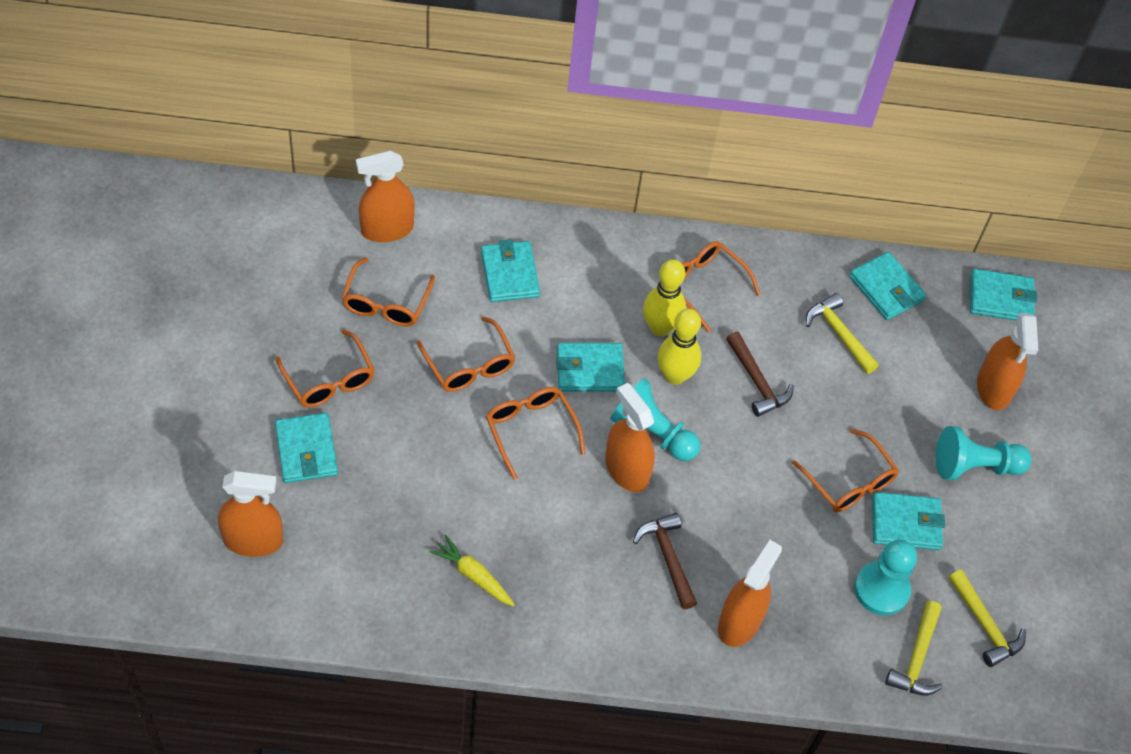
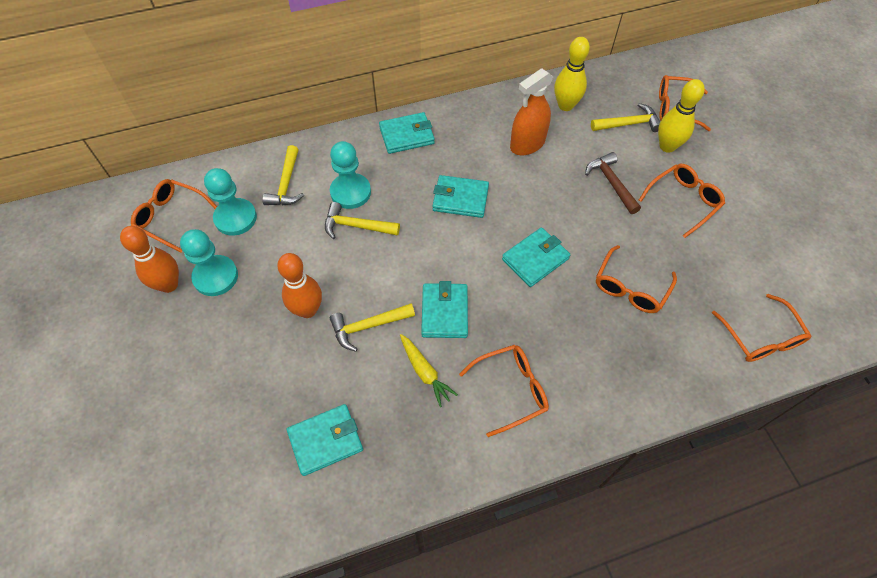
brown hammer: [633,513,697,609] [726,332,794,417] = 2 -> [585,152,641,214] = 1
orange bowling pin: none = 0 -> [120,226,179,293] [277,253,322,318] = 2
orange spray bottle: [218,471,283,557] [356,151,415,242] [605,383,655,492] [718,540,782,647] [977,313,1038,410] = 5 -> [510,69,553,155] = 1
turquoise wallet: [275,413,338,483] [481,240,540,302] [556,343,625,392] [849,252,926,320] [872,492,945,550] [970,269,1037,321] = 6 -> [287,404,363,476] [379,112,435,154] [421,281,468,338] [432,175,489,218] [502,227,570,287] = 5
yellow hammer: [806,293,879,374] [885,601,943,695] [949,570,1026,667] = 3 -> [262,145,304,205] [325,202,400,239] [330,304,415,352] [591,103,660,132] = 4

